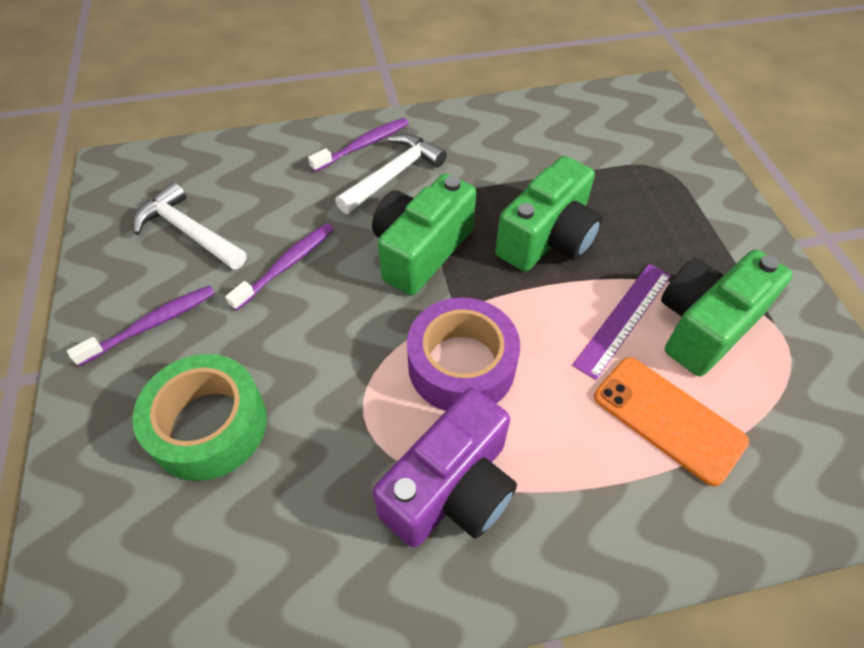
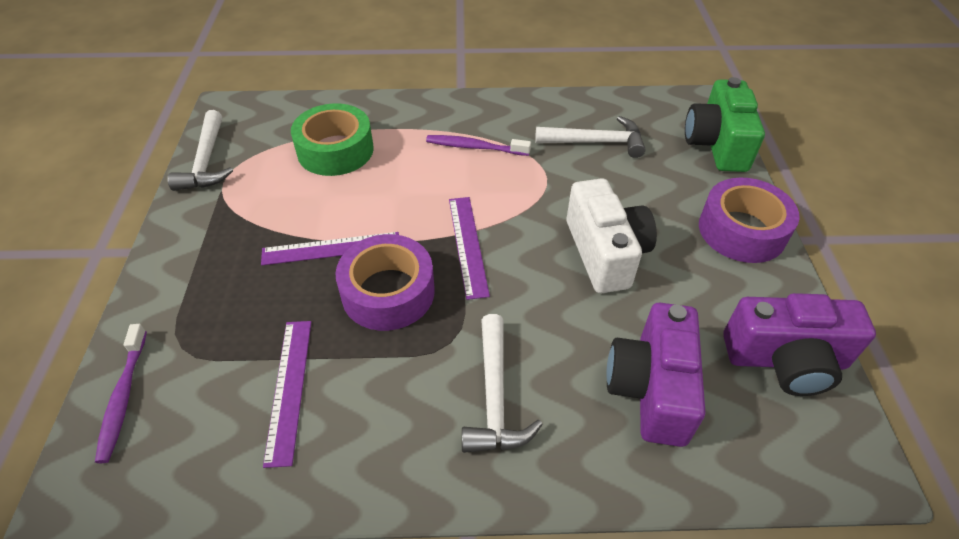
green camera: [372,173,476,295] [495,156,602,272] [661,250,793,376] = 3 -> [685,77,765,172] = 1
orange phone: [594,357,749,486] = 1 -> none = 0
purple camera: [373,388,517,547] = 1 -> [606,303,705,447] [723,293,876,396] = 2
purple ruler: [572,264,671,380] = 1 -> [261,232,399,265] [263,321,311,468] [449,197,490,300] = 3
purple tape: [407,297,520,411] = 1 -> [335,234,435,331] [699,178,800,263] = 2
purple toothbrush: [67,285,215,366] [225,223,334,311] [308,118,409,172] = 3 -> [95,324,147,463] [426,135,531,156] = 2
white camera: none = 0 -> [567,178,657,293] = 1
white hammer: [133,182,246,270] [335,134,447,214] = 2 -> [168,110,233,191] [462,314,543,453] [535,116,646,158] = 3

